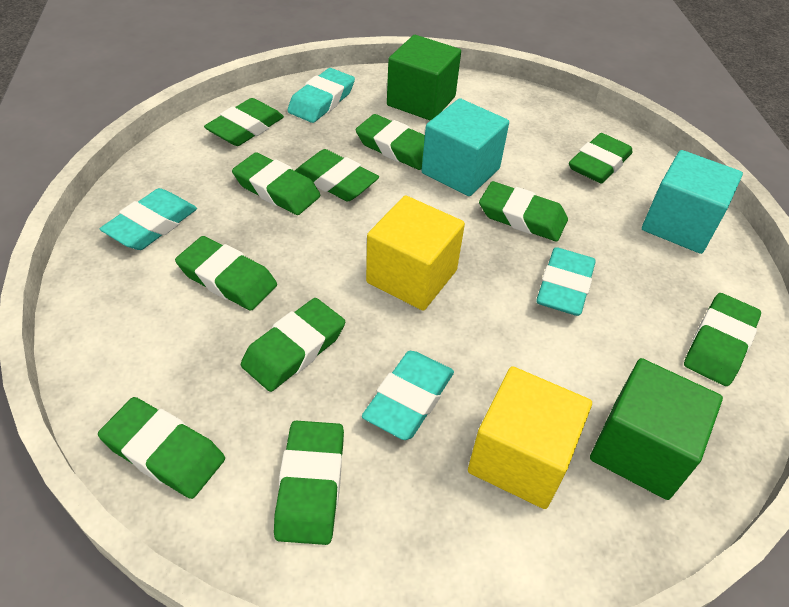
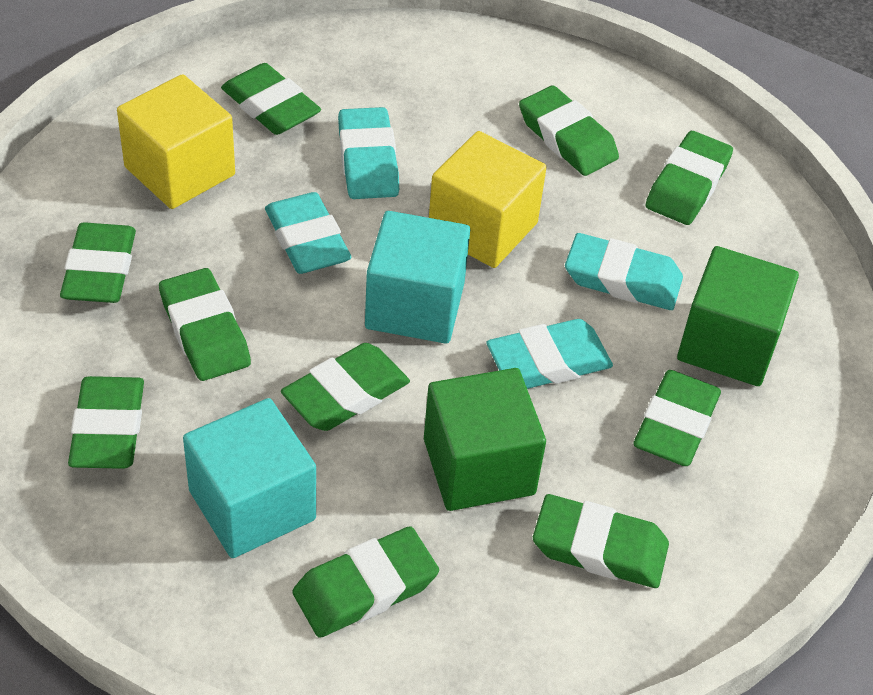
green eraser: [98,397,225,499] [175,236,277,311] [204,98,284,146] [232,152,320,215] [241,298,345,392] [274,421,344,545] [295,149,379,201] [356,114,425,170] [479,181,568,241] [569,133,632,183] [684,293,761,386] = 11 -> [60,222,136,303] [68,376,144,469] [159,268,251,381] [221,63,321,135] [281,343,410,431] [292,526,439,638] [519,85,619,176] [533,494,669,588] [634,370,721,466] [645,131,733,225] = 10

